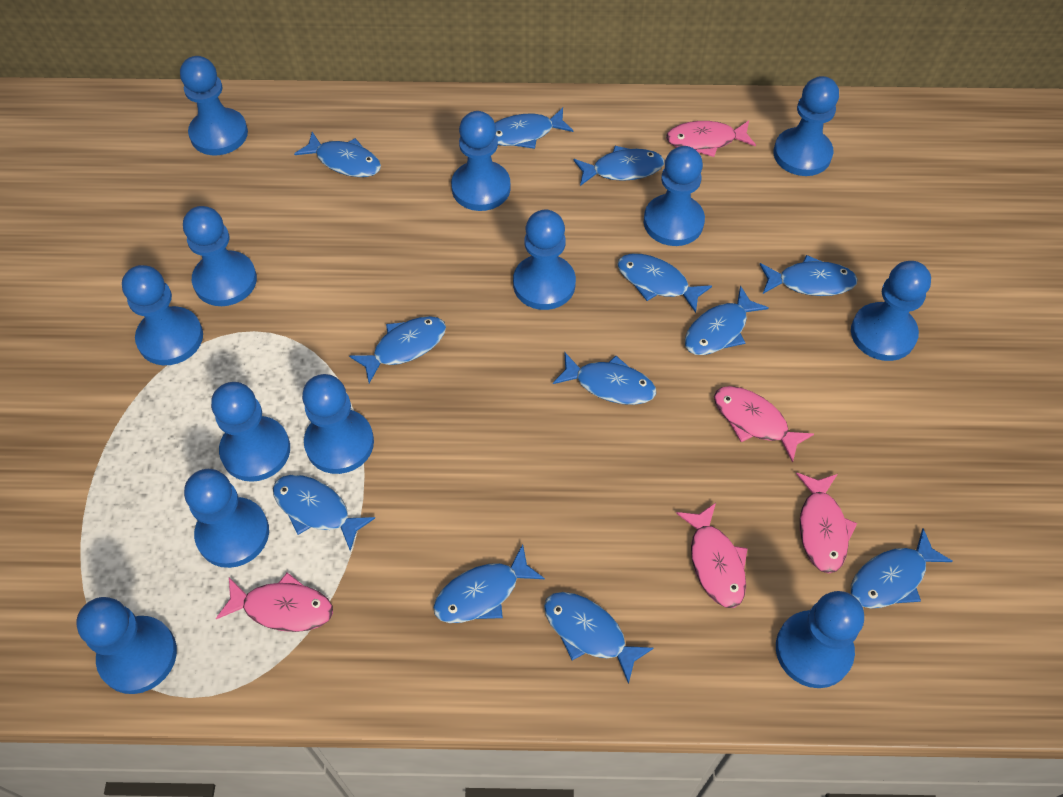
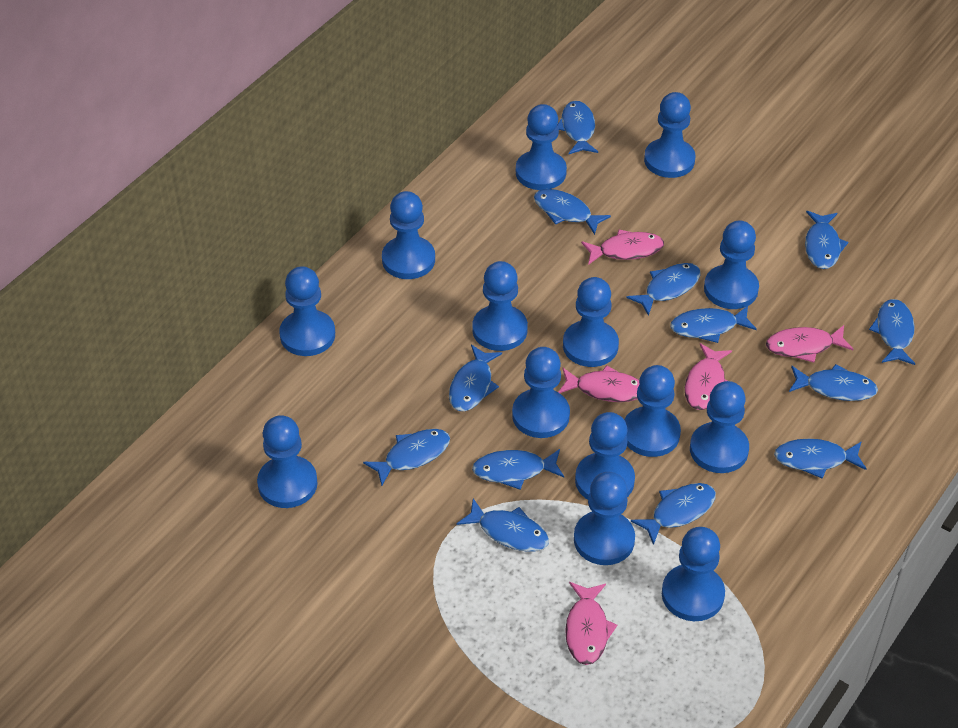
blue fish: [273,475,375,551] [294,132,381,177] [349,316,446,383] [433,544,545,623] [495,108,574,149] [544,592,654,684] [553,353,656,405] [573,146,664,186] [617,253,712,313] [685,286,769,355] [760,255,858,296] [851,528,953,608] = 12 -> [363,429,450,486] [449,345,502,411] [457,498,549,552] [472,449,564,490] [534,189,611,235] [557,101,598,154] [626,263,700,316] [631,483,716,545] [670,306,757,343] [774,439,867,479] [789,364,878,401] [805,211,848,269] [869,299,915,365] = 13
blue pawn: [76,597,177,694] [122,265,203,365] [180,56,248,155] [183,206,257,306] [184,469,269,568] [211,382,290,482] [302,374,374,474] [451,111,511,211] [513,210,576,310] [644,146,705,246] [773,76,839,176] [776,591,864,688] [851,261,931,361] = 13 -> [257,415,318,508] [279,266,335,356] [382,191,435,279] [472,261,528,351] [512,347,570,438] [516,104,567,190] [563,277,619,367] [574,472,635,565] [575,412,635,500] [624,365,681,457] [644,92,696,178] [662,527,725,621] [690,381,749,473] [704,220,759,309] = 14

